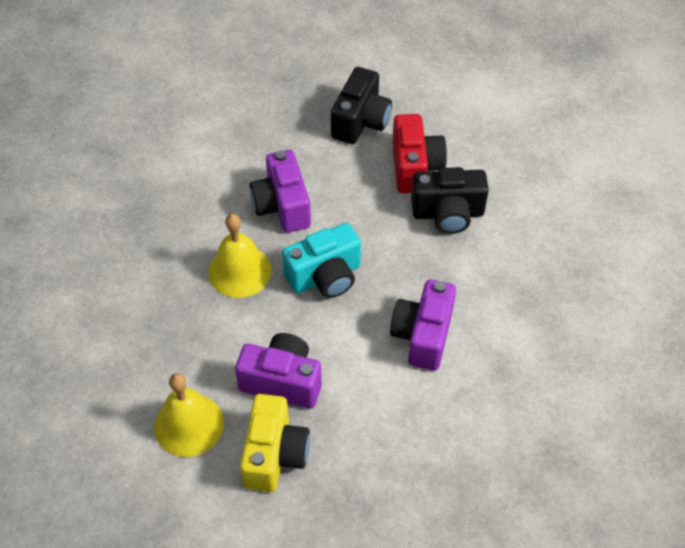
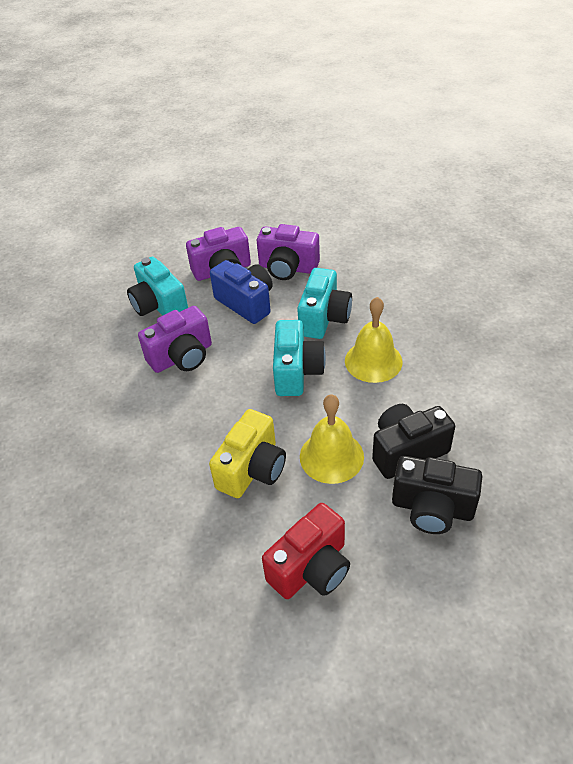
blue camera: none = 0 -> [210,260,272,324] = 1
turquoise camera: [282,223,361,298] = 1 -> [127,257,188,316] [273,320,326,396] [297,268,352,339] = 3

